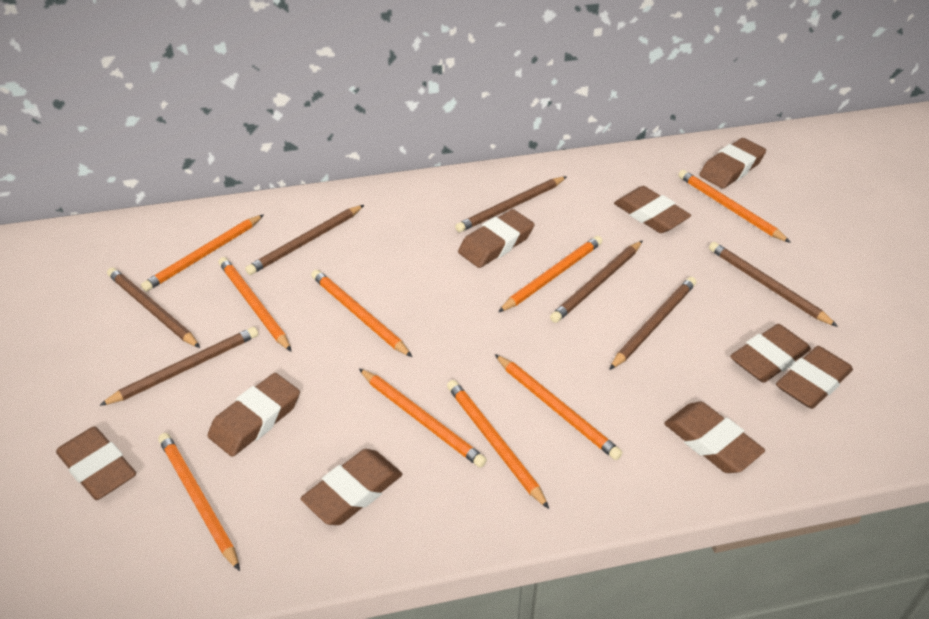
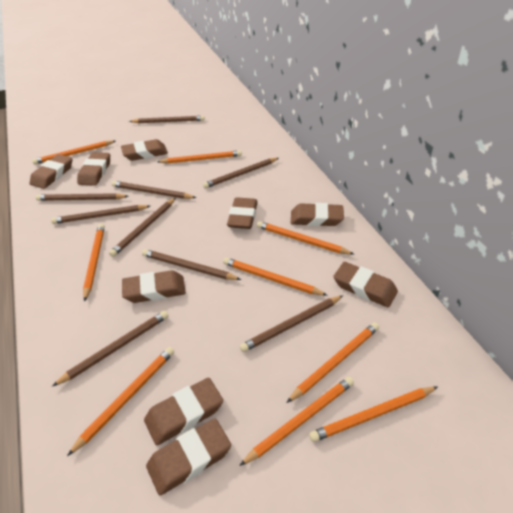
brown pencil: [99,327,258,406] [107,268,200,348] [245,205,364,275] [455,176,567,232] [550,240,643,323] [609,277,696,370] [709,242,838,327] = 7 -> [35,193,128,201] [51,205,150,224] [52,311,169,386] [109,198,176,257] [112,181,196,199] [129,115,205,123] [142,249,241,280] [203,158,278,189] [240,296,343,352] = 9

